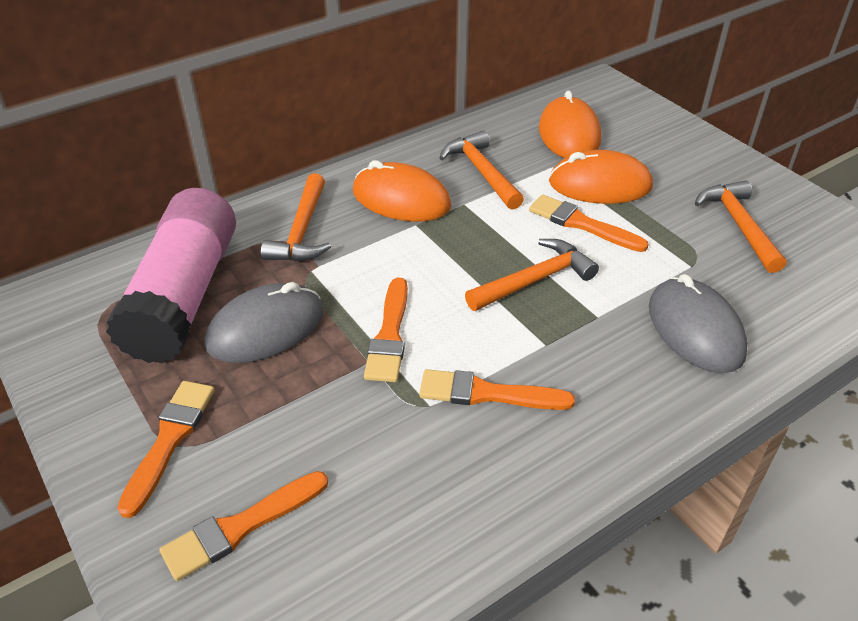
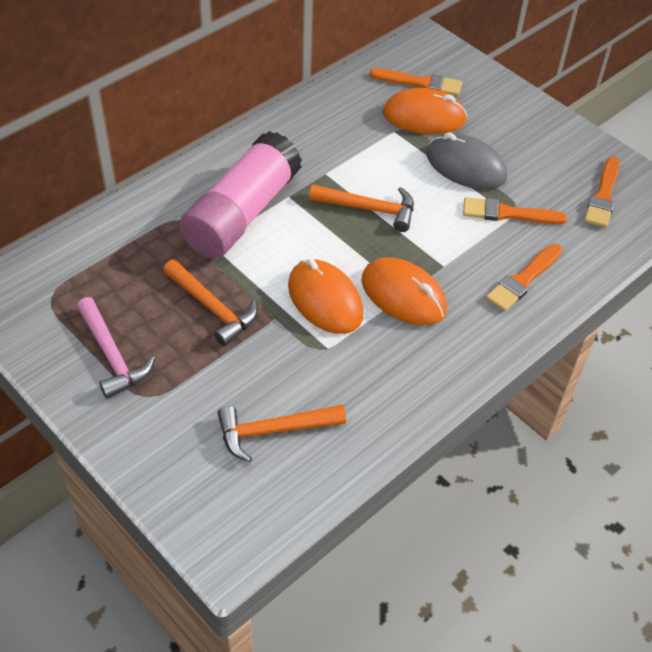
grey mouse: [205,282,324,363] [649,274,748,373] = 2 -> [427,132,507,190] = 1
orange brush: [117,381,215,518] [159,471,328,581] [364,277,408,382] [419,369,575,410] [529,195,649,252] = 5 -> [370,68,462,96] [463,197,567,224] [486,244,562,312] [584,157,620,228] = 4
orange hammer: [261,173,331,262] [439,131,524,210] [465,239,599,311] [695,180,786,273] = 4 -> [163,260,258,346] [217,405,346,462] [309,184,414,232] = 3
pink hammer: none = 0 -> [77,297,155,399] = 1

